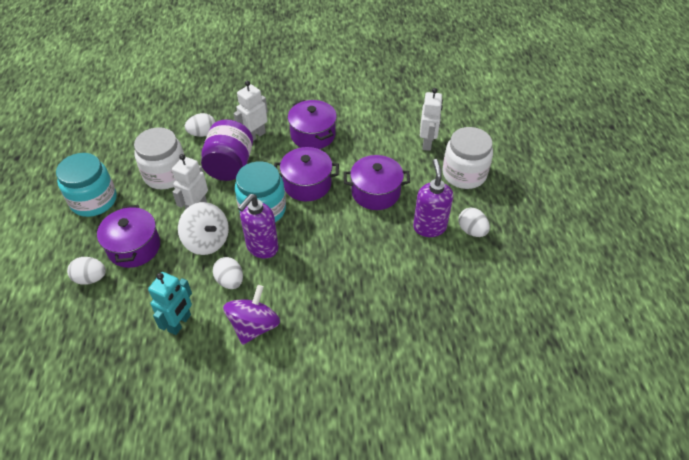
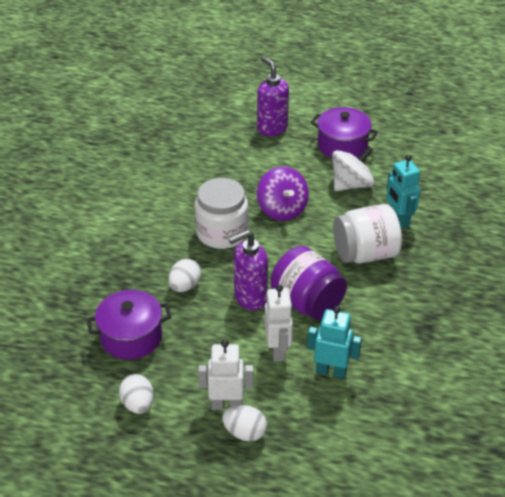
purple pot: [97,205,160,268] [274,147,339,201] [288,100,337,149] [344,155,410,210] = 4 -> [87,290,171,360] [310,107,378,158] = 2
turquoise jar: [56,153,117,217] [235,161,286,222] = 2 -> none = 0
turquoise robot: [148,272,192,335] = 1 -> [307,306,362,379] [386,155,420,229] = 2
white egg: [67,257,106,285] [185,113,215,137] [213,257,243,289] [458,208,490,237] = 4 -> [119,374,154,414] [169,259,201,292] [222,405,267,442] = 3
white robot: [172,154,208,209] [234,81,268,141] [420,88,443,151] = 3 -> [198,340,253,410] [265,285,293,362] = 2

